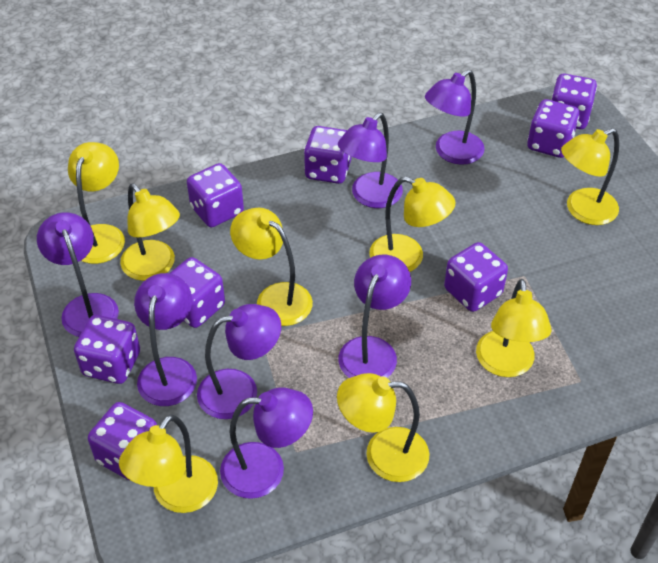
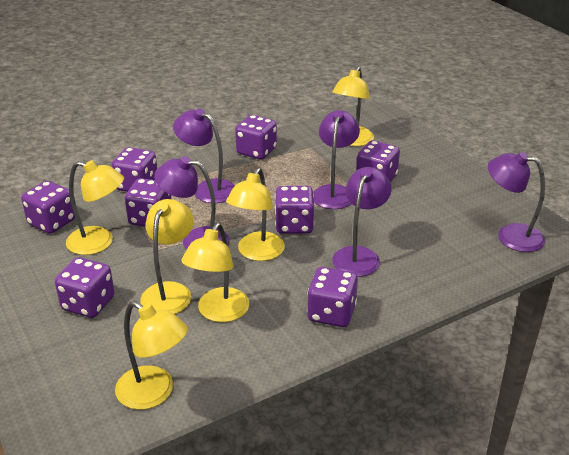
purple lamp: [37,212,119,337] [134,273,197,406] [197,304,281,419] [220,388,313,499] [338,113,403,208] [339,255,411,378] [425,70,485,165] = 7 -> [154,156,229,250] [173,108,235,203] [313,110,360,209] [332,167,392,277] [488,152,545,252] = 5
yellow lamp: [68,142,125,264] [119,414,218,513] [120,184,180,281] [230,208,313,326] [337,373,429,482] [369,176,456,272] [476,279,552,377] [561,128,619,225] = 8 -> [66,160,124,255] [115,301,188,410] [141,199,194,314] [181,223,249,322] [226,168,285,261] [332,66,374,146] = 6

